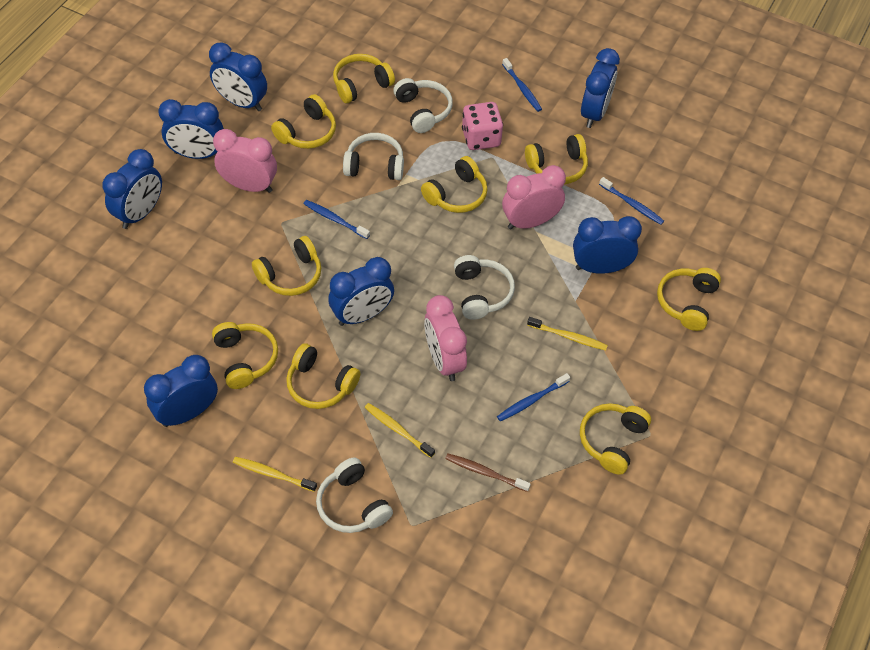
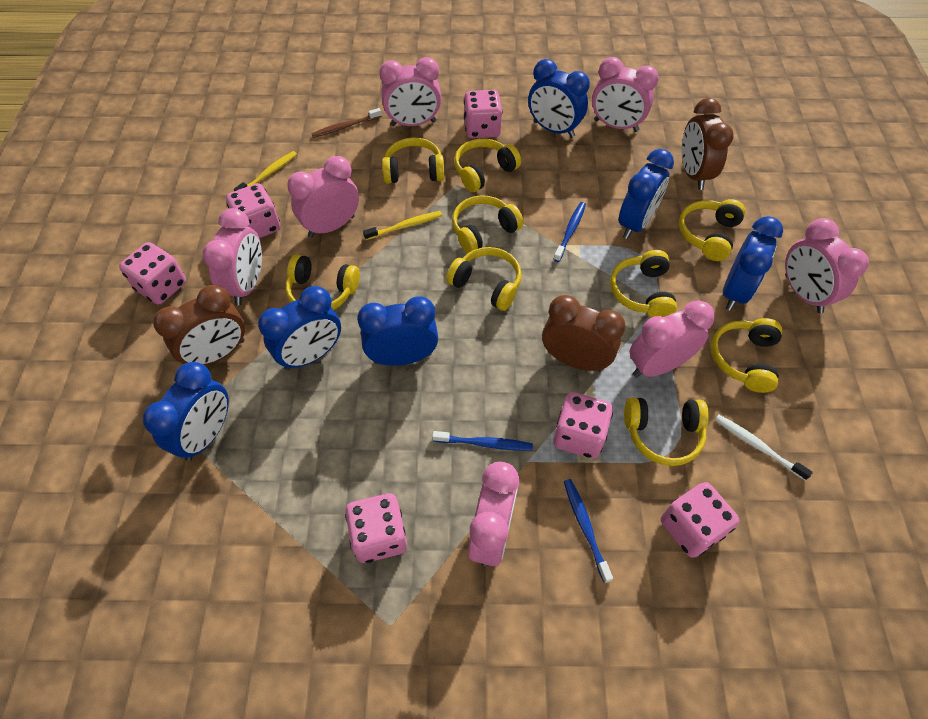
blue clock: [102,149,162,229] [144,355,218,427] [158,99,224,159] [209,43,267,111] [328,257,394,326] [573,216,642,274] [581,48,620,128] = 7 -> [143,362,229,461] [258,286,341,370] [357,296,438,366] [528,59,590,138] [619,149,674,239] [723,216,783,311] = 6
blue toothbrush: [303,200,370,239] [497,373,570,422] [502,58,542,112] [599,177,664,225] = 4 -> [432,431,533,451] [553,202,586,262] [564,479,613,583] = 3
brown clock: none = 0 -> [153,285,245,365] [542,295,626,372] [682,98,734,190] = 3
pink clock: [213,129,277,193] [424,295,467,381] [502,165,566,230] = 3 -> [203,208,262,305] [287,156,359,238] [379,57,441,126] [468,462,519,566] [592,57,659,132] [630,300,715,378] [785,218,869,313] = 7
pink dice: [462,102,503,150] = 1 -> [119,242,186,305] [226,183,280,238] [345,493,407,563] [464,90,502,139] [553,392,613,459] [661,482,739,558] = 6
white headphones: [316,457,393,533] [343,133,404,180] [393,78,453,133] [454,255,515,320] = 4 -> none = 0
white toothbrush: none = 0 -> [715,415,813,480] = 1
yellow toothbrush: [233,457,317,492] [364,403,435,458] [527,317,608,351] = 3 -> [234,151,297,191] [363,211,442,240] = 2

